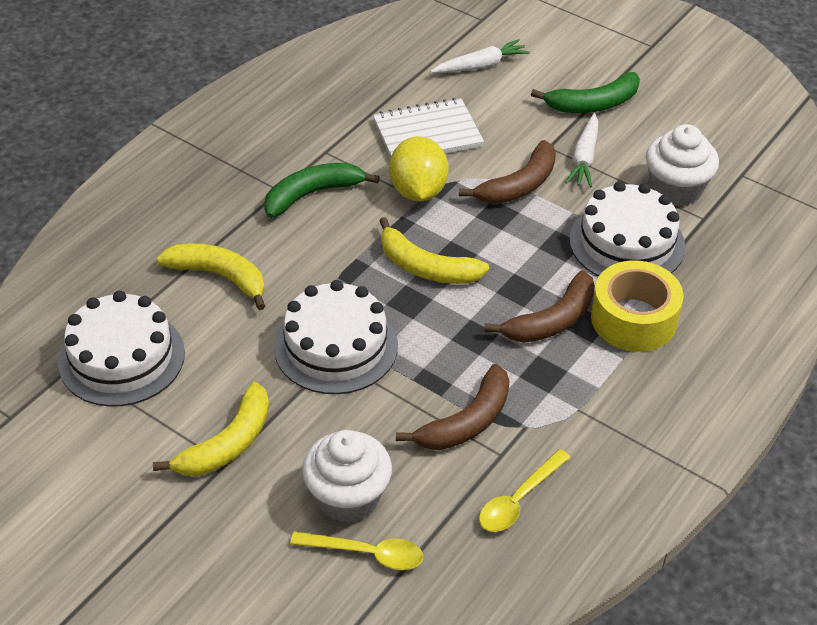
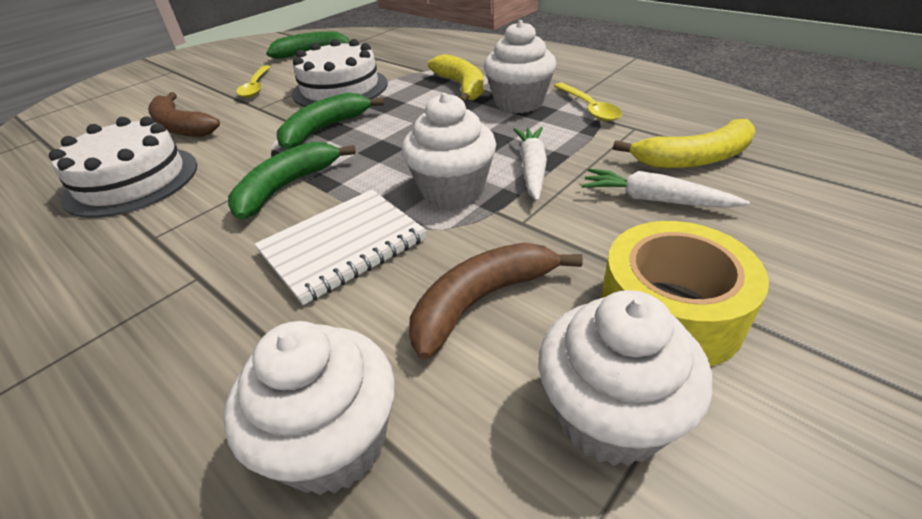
brown banana: [396,364,510,450] [459,140,556,204] [484,270,595,343] = 3 -> [148,92,220,137] [409,243,583,360] = 2
green banana: [264,163,380,218] [531,72,640,113] = 2 -> [228,142,356,220] [266,31,350,59] [277,93,384,150] = 3
white cake: [58,291,185,407] [274,280,398,394] [569,181,685,277] = 3 -> [49,116,197,218] [292,39,388,107] = 2
white cupcake: [302,430,392,523] [646,124,719,206] = 2 -> [223,321,395,495] [402,93,496,209] [484,20,556,113] [538,290,712,466] = 4
yellow banana: [153,382,269,476] [157,243,265,310] [379,217,489,284] = 3 -> [428,54,484,103] [613,119,755,168] = 2
yellow lemon: [389,136,449,201] = 1 -> none = 0

